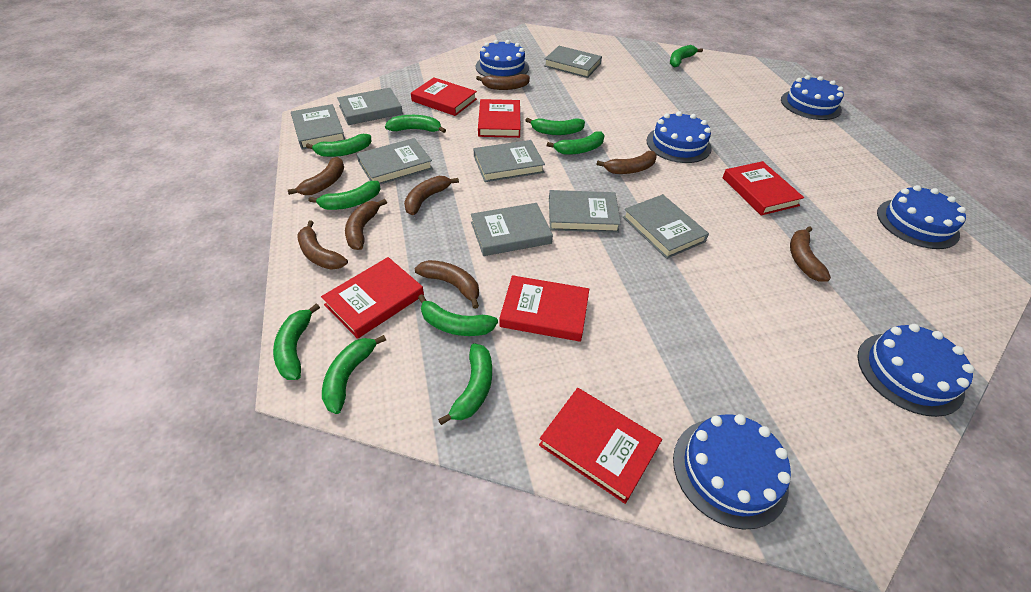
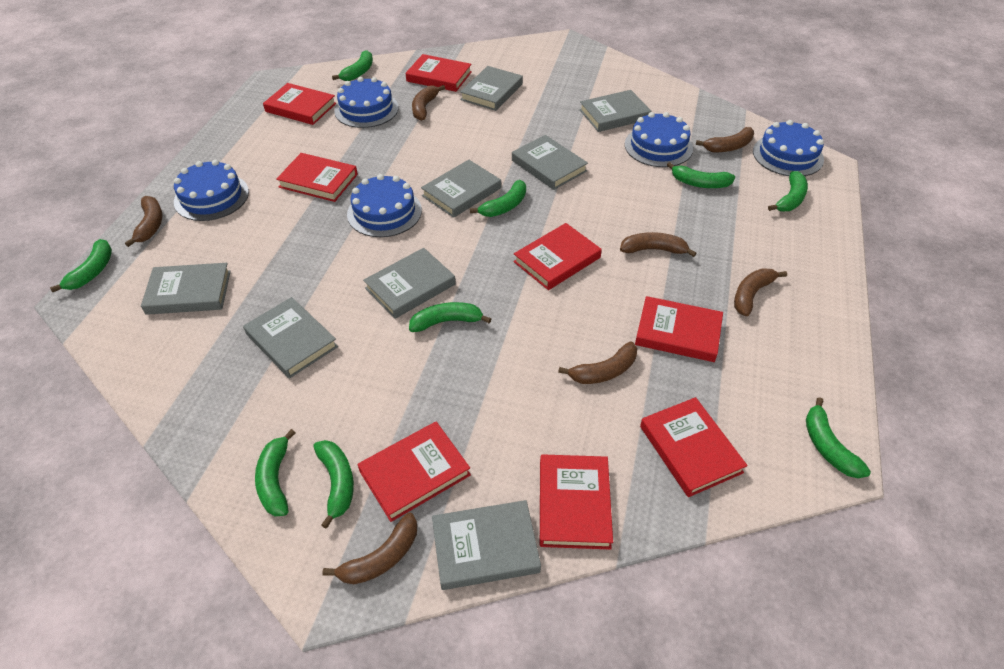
blue cake: [476,40,529,77] [647,111,712,163] [673,414,791,530] [781,75,844,120] [857,324,975,417] [877,185,966,249] = 6 -> [174,160,249,221] [334,77,399,128] [347,174,422,237] [625,112,693,167] [753,120,824,176] = 5
brown banana: [288,157,344,195] [297,221,348,270] [345,199,387,250] [404,176,459,215] [414,260,479,309] [476,74,530,90] [596,151,657,174] [790,226,831,282] = 8 -> [125,196,163,247] [322,513,417,584] [412,85,445,121] [558,342,637,384] [620,232,697,257] [696,127,754,152] [734,268,787,316] = 7
green banana: [273,303,320,380] [306,134,371,157] [309,181,381,210] [322,335,386,414] [385,115,446,133] [418,294,498,336] [438,343,492,425] [525,117,585,135] [547,131,605,155] [670,45,703,67] = 10 -> [50,239,112,292] [255,429,295,516] [313,440,354,529] [332,50,373,81] [409,302,491,332] [470,180,526,217] [667,162,735,188] [768,171,808,211] [806,397,871,478] = 9
red book: [321,257,424,339] [411,77,477,116] [478,99,521,138] [499,275,589,342] [539,388,662,504] [722,161,804,216] = 6 -> [263,83,336,125] [276,153,358,202] [358,421,471,522] [405,54,472,92] [514,223,602,290] [540,454,613,550] [635,296,723,362] [640,397,748,497] = 8

